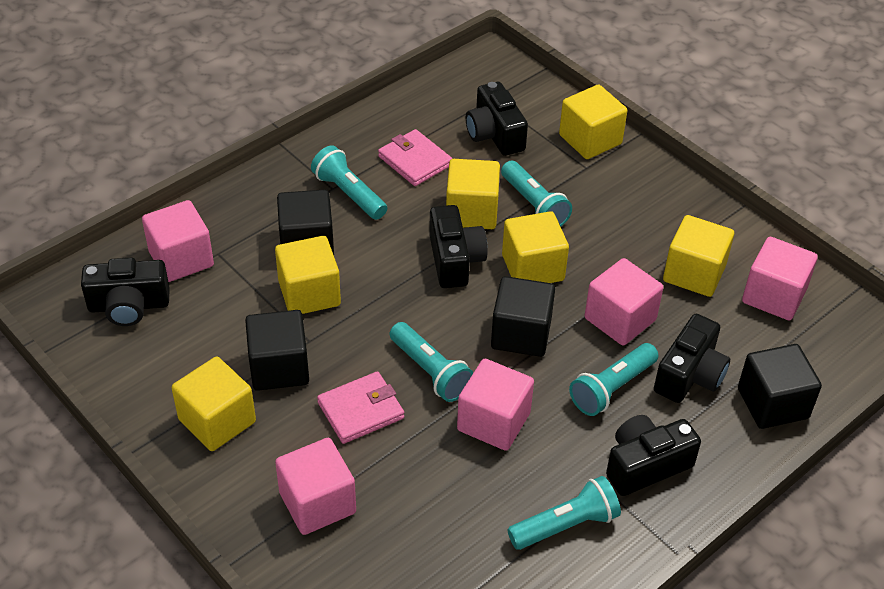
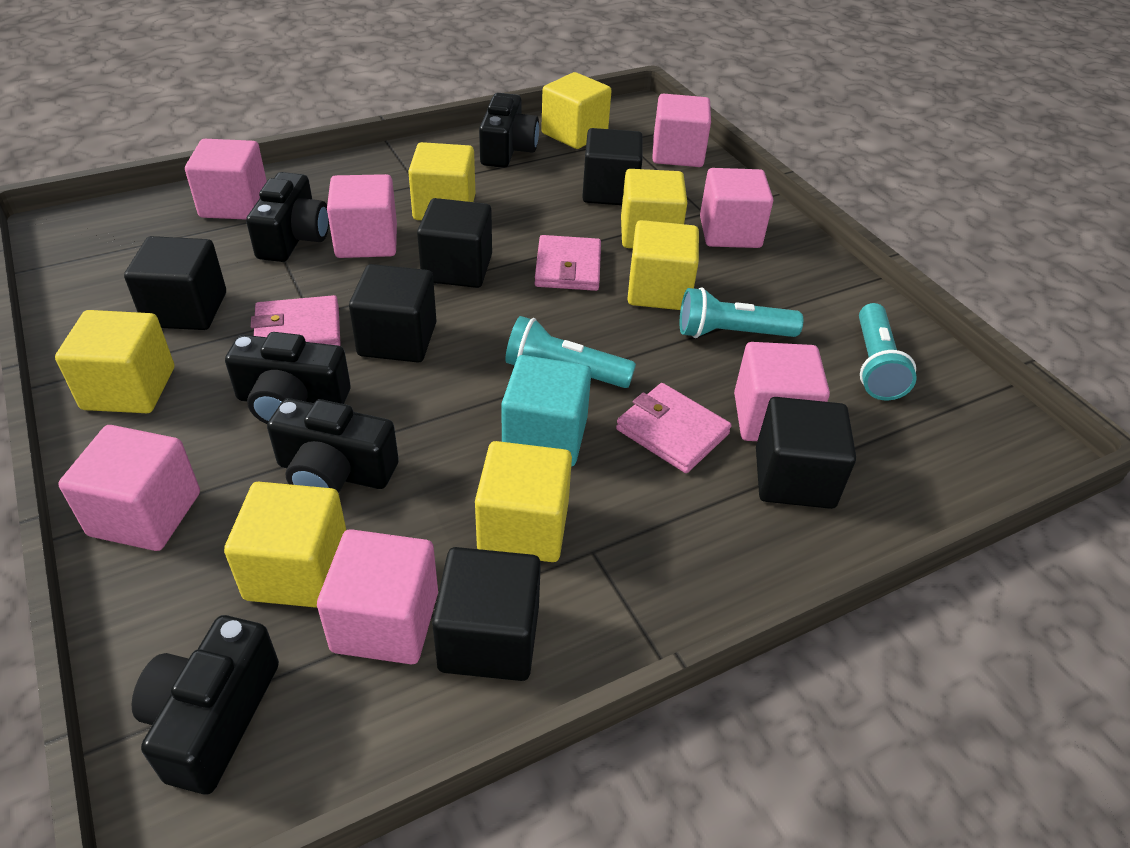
black cube: [245,310,309,391] [277,190,334,255] [491,276,555,357] [738,344,822,429] = 4 -> [124,236,226,330] [349,264,437,362] [417,198,492,288] [432,547,541,681] [582,128,643,205] [756,397,856,509] = 6
pink cube: [142,200,214,282] [275,438,356,535] [457,359,534,451] [585,258,663,346] [742,237,818,320] = 5 -> [58,425,200,551] [185,139,267,219] [317,529,438,664] [327,174,397,258] [652,94,711,167] [700,168,773,248] [734,342,830,441] = 7
pink wallet: [317,371,404,444] [378,129,452,186] = 2 -> [251,295,341,346] [535,235,601,291] [616,383,732,473] = 3
turquoise cube: none = 0 -> [501,355,591,467] = 1
turquoise flashlight: [311,145,387,220] [390,322,473,402] [501,161,572,227] [507,476,621,550] [569,343,658,416] = 5 -> [505,316,636,388] [680,287,803,338] [859,303,917,400] = 3
yellow cube: [172,356,256,451] [275,236,341,314] [446,159,500,229] [502,211,569,283] [559,85,627,159] [663,215,734,297] = 6 -> [55,310,174,413] [224,482,346,608] [408,142,475,220] [475,441,572,562] [541,72,612,149] [621,169,687,248] [627,220,699,310] = 7

